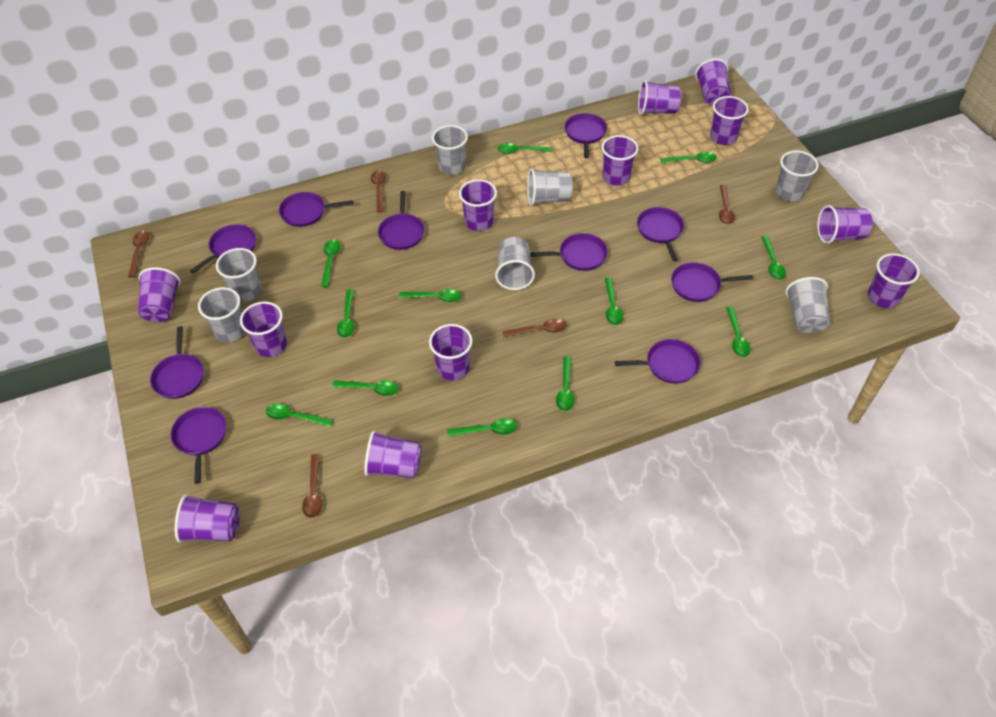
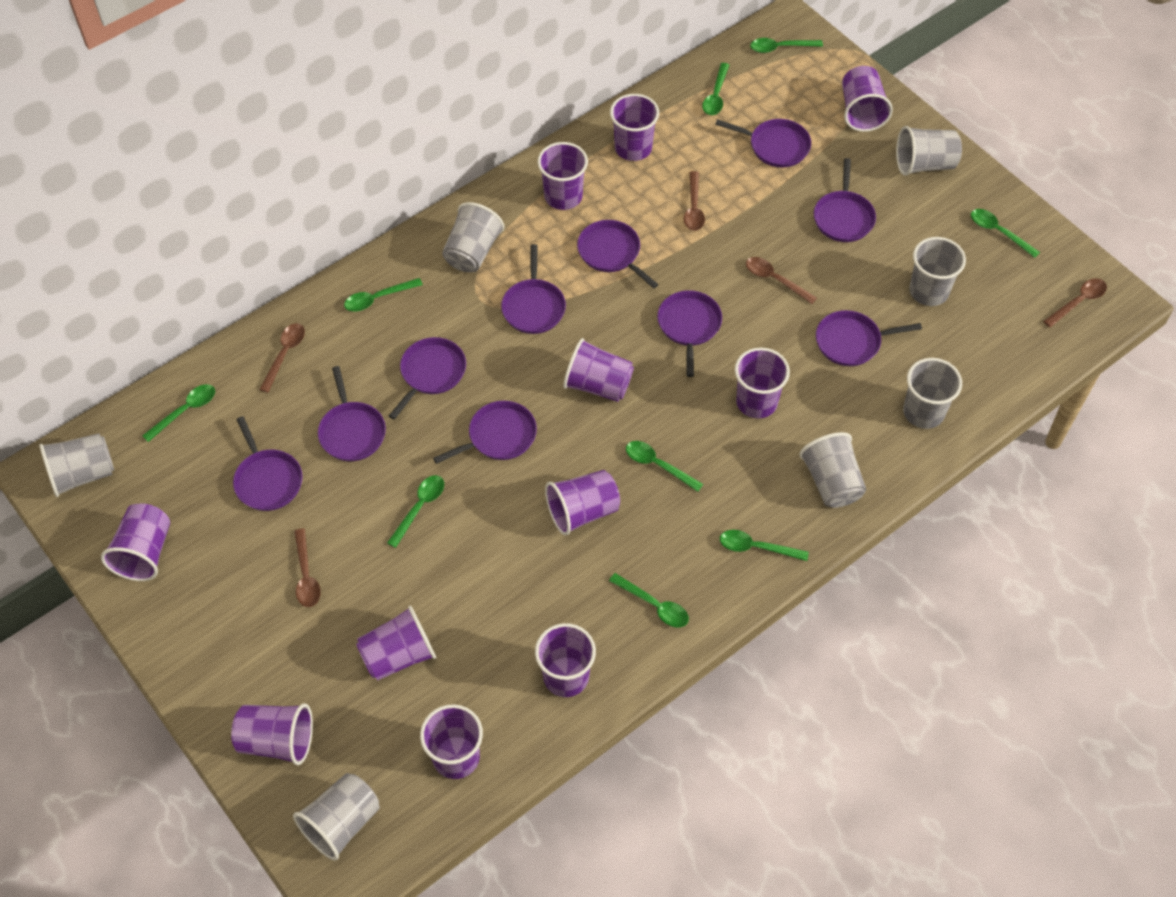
green spoon: [266,403,333,427] [321,239,340,287] [332,380,399,396] [337,289,354,338] [399,289,462,302] [447,418,517,436] [497,143,552,154] [556,356,575,411] [605,278,623,325] [661,152,717,163] [726,307,751,357] [761,236,786,280] = 12 -> [142,384,215,442] [344,278,423,312] [387,475,444,548] [609,573,689,627] [626,441,703,492] [702,63,729,115] [720,530,809,561] [750,38,823,53] [971,209,1040,258] = 9
purple cup: [137,267,181,322] [175,494,240,543] [240,302,287,357] [364,430,422,478] [429,324,472,381] [459,179,497,231] [602,135,638,186] [638,80,681,115] [695,59,731,105] [710,96,749,145] [817,205,873,244] [868,253,920,308] = 12 -> [101,503,170,581] [231,703,313,765] [356,606,436,681] [420,704,483,779] [535,623,596,697] [538,142,588,210] [545,470,620,536] [563,338,634,402] [610,94,659,161] [735,348,790,418] [842,66,893,132] = 11

